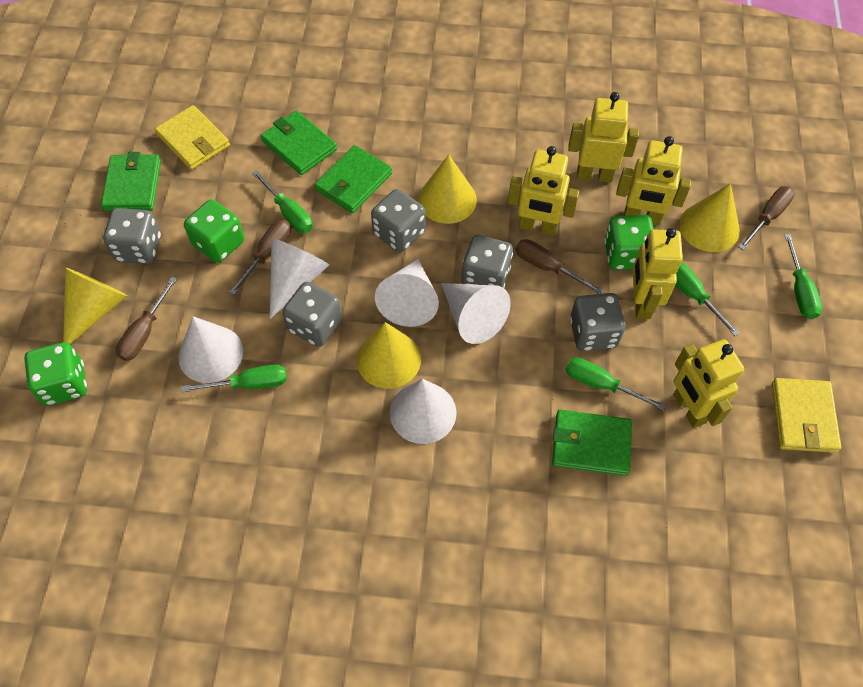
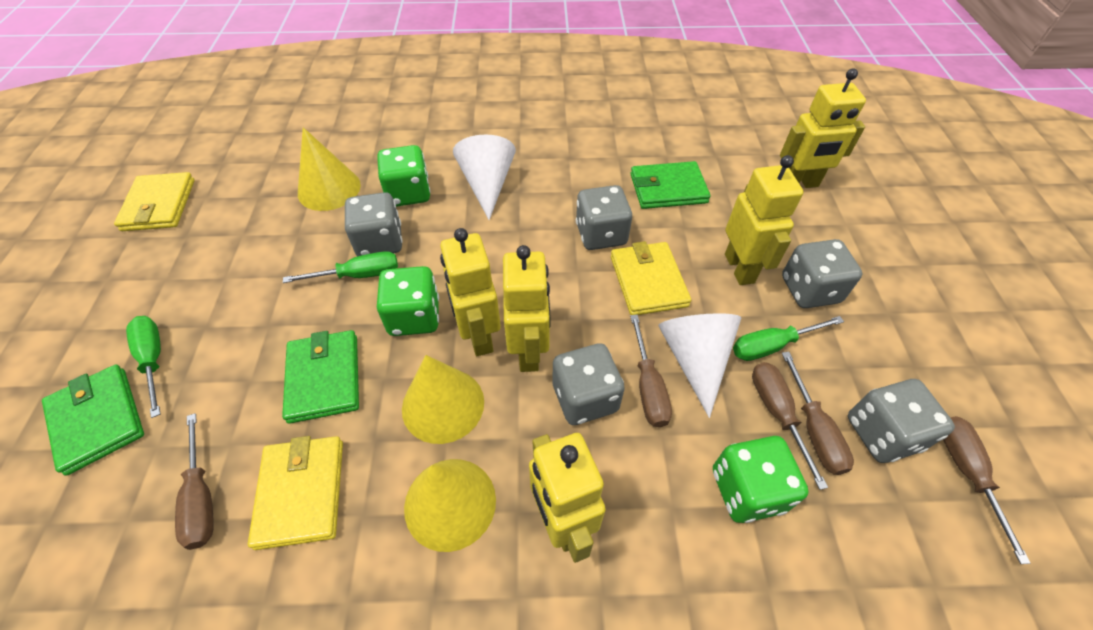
brown screwdriver: [116,277,177,361] [229,220,291,295] [516,239,603,294] [739,186,795,250] = 4 -> [175,413,214,550] [630,315,672,427] [752,362,828,490] [782,352,854,475] [943,416,1031,564] = 5
green screwdriver: [182,364,287,392] [252,170,313,233] [565,357,666,410] [676,262,740,336] [785,234,822,319] = 5 -> [126,316,161,418] [283,251,398,283] [733,316,844,361] = 3
green wallet: [101,152,161,211] [261,110,337,175] [315,145,392,213] [552,410,632,476] = 4 -> [42,364,144,476] [282,330,359,424] [631,161,711,209] = 3
white cone: [178,316,243,383] [270,238,329,319] [375,259,439,327] [390,379,457,444] [441,283,510,344] = 5 -> [453,134,516,220] [659,313,741,418] = 2
yellow cone: [63,268,127,344] [356,322,421,389] [418,155,477,224] [680,183,740,252] = 4 -> [298,127,361,211] [402,355,484,444] [404,459,496,552] = 3
yellow wallet: [155,105,230,170] [772,378,841,453] = 2 -> [114,172,195,231] [248,436,343,550] [611,241,691,315] = 3

